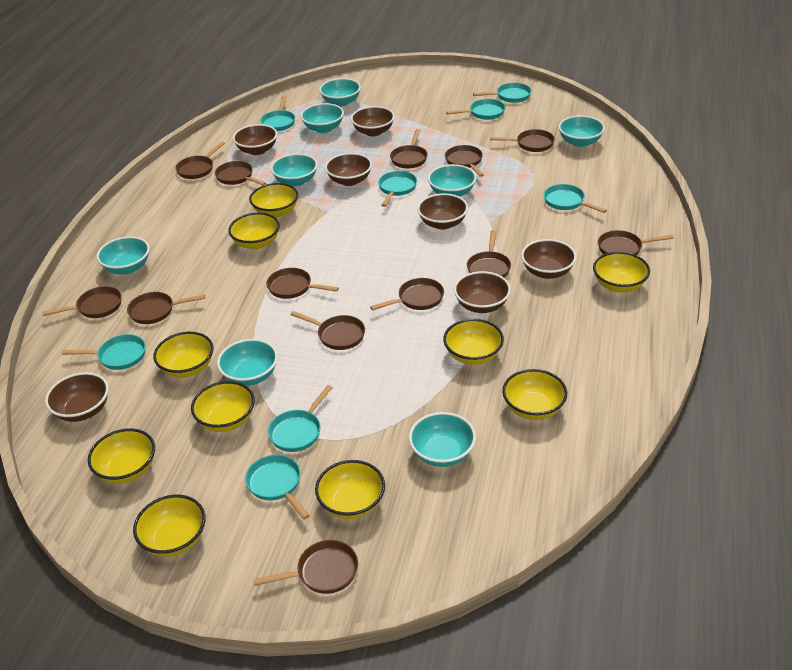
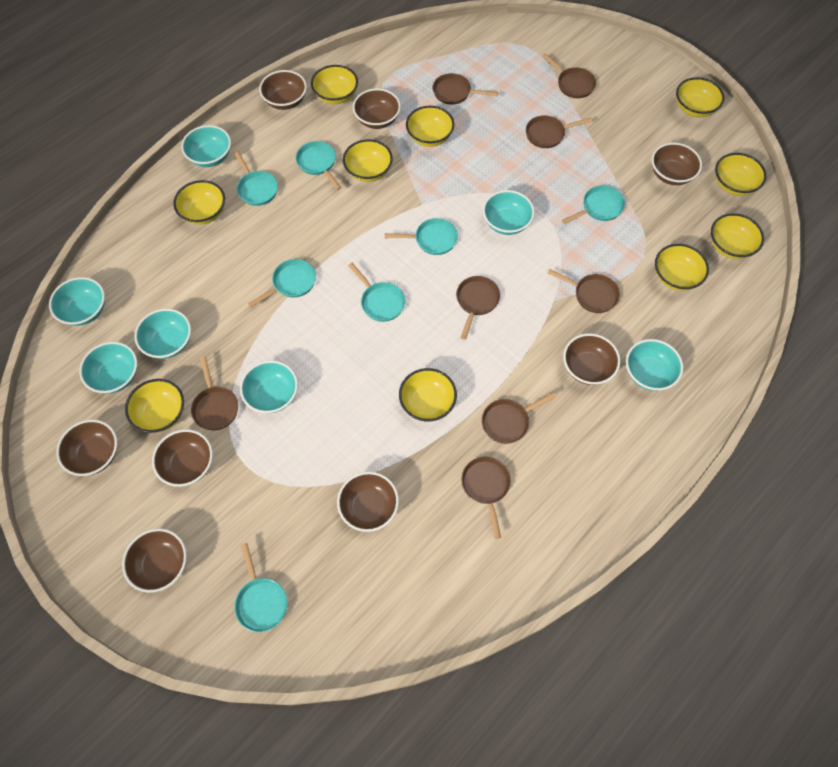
brown bowl: [45,372,109,422] [233,124,277,155] [325,153,372,186] [351,106,395,136] [417,193,468,230] [454,271,511,313] [521,239,577,279] = 7 -> [56,420,117,476] [122,528,187,593] [152,429,213,487] [259,70,307,110] [337,472,399,532] [353,88,401,129] [563,333,620,385] [652,143,702,185] = 8
brown pan: [42,286,122,318] [127,292,205,324] [175,141,225,179] [215,161,266,185] [253,540,358,594] [266,268,339,299] [291,311,365,350] [370,278,444,310] [390,129,428,169] [445,145,484,177] [467,230,511,278] [490,129,555,152] [598,230,674,255] = 13 -> [191,357,238,430] [433,73,498,105] [456,276,500,340] [461,457,511,539] [482,392,557,444] [526,116,592,148] [542,53,596,98] [548,269,620,313] = 8
turquoise bowl: [96,236,150,274] [217,339,278,386] [271,154,318,187] [300,103,344,133] [319,78,361,107] [409,412,476,467] [428,164,477,197] [558,116,605,147] = 8 -> [49,277,105,326] [79,342,137,394] [134,309,191,359] [181,125,231,167] [240,360,298,413] [483,190,535,235] [626,339,683,391] = 7
turquoise pan: [62,334,146,370] [245,455,310,519] [260,95,295,131] [268,385,333,452] [378,171,417,207] [446,99,505,120] [473,83,531,103] [544,184,607,213] = 8 -> [233,150,278,206] [235,543,287,632] [248,259,316,307] [296,141,341,190] [348,263,405,322] [385,218,458,255] [562,185,625,224] = 7

